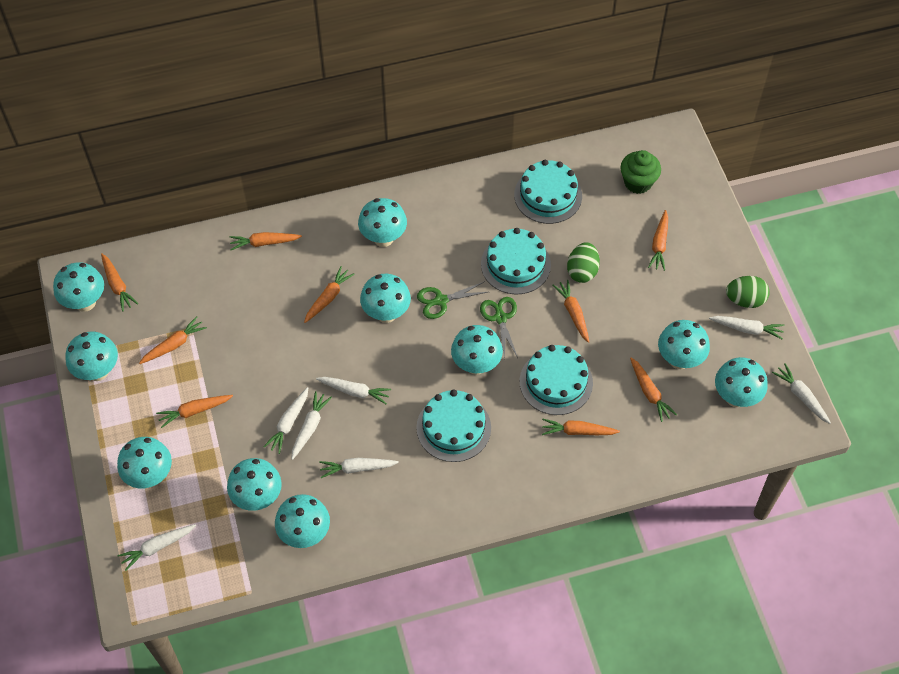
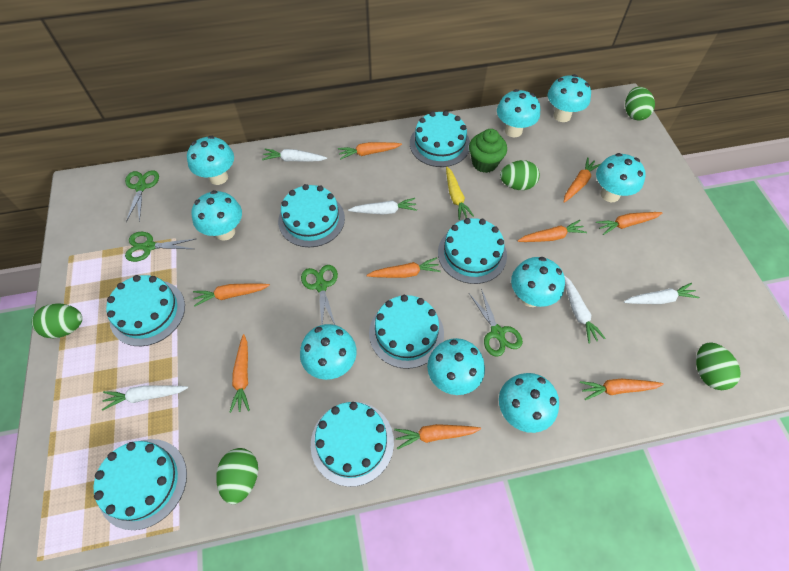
green egg: [567,242,600,283] [726,276,770,308] = 2 -> [32,303,82,338] [216,448,258,504] [500,160,540,190] [625,87,655,121] [696,342,741,390] = 5
green scissors: [417,281,488,319] [480,297,518,361] = 2 -> [125,170,159,222] [125,232,195,262] [301,265,338,325] [469,289,523,356] = 4
turquoise cake: [416,390,491,462] [481,228,551,294] [514,160,582,224] [520,345,593,415] = 4 -> [94,439,187,530] [106,275,185,346] [278,184,345,247] [311,402,394,487] [369,295,444,369] [410,111,470,167] [438,218,507,284] = 7
turquoise mushroom: [53,262,104,312] [65,332,118,381] [117,437,172,488] [227,458,282,511] [275,494,330,548] [358,198,407,247] [360,274,411,323] [451,325,503,375] [658,320,710,370] [715,357,768,407] = 10 -> [187,136,234,185] [192,190,242,241] [300,324,357,380] [427,338,485,395] [497,89,540,137] [499,373,559,433] [511,257,565,307] [548,74,591,122] [596,153,646,202] = 9
white carrot: [118,524,196,571] [263,387,308,454] [291,391,332,460] [316,377,391,404] [319,458,399,478] [709,316,784,339] [772,363,831,424] = 7 -> [102,385,188,411] [262,149,327,162] [348,198,417,215] [564,275,606,344] [624,283,699,304] = 5
yellow carrot: none = 0 -> [446,167,474,220] = 1

